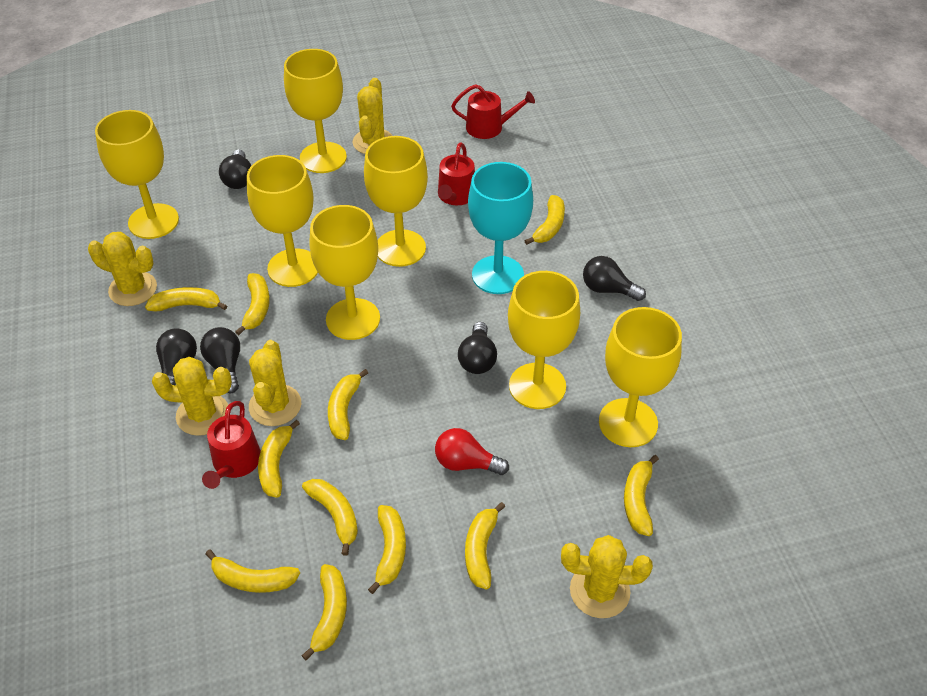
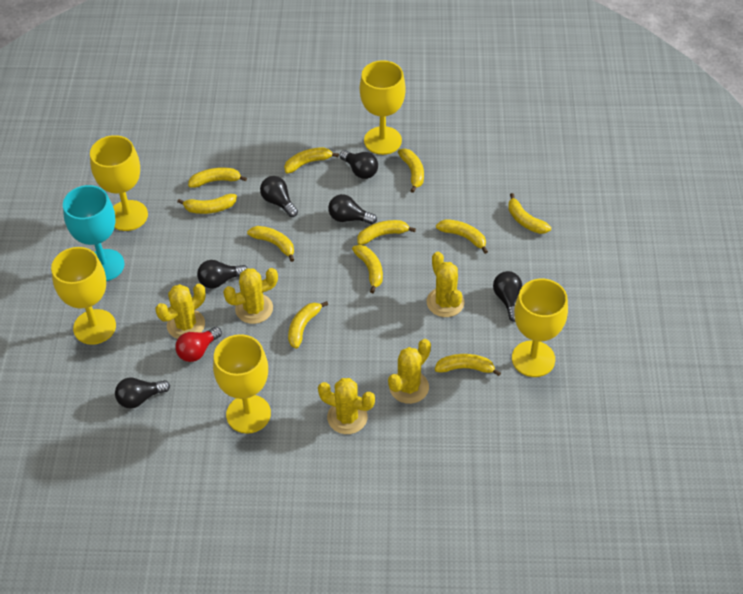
black light bulb: [156,328,197,385] [200,327,240,393] [219,149,251,189] [458,322,497,374] [583,256,646,301] = 5 -> [115,377,170,409] [197,260,247,289] [260,176,298,217] [328,194,377,224] [340,150,378,179] [493,271,522,322] = 6
red watering can: [202,401,261,489] [438,142,475,205] [451,84,535,139] = 3 -> none = 0
yellow goblet: [95,110,179,239] [247,155,318,287] [284,49,347,173] [310,205,380,340] [364,136,428,267] [508,271,580,409] [599,307,682,447] = 7 -> [51,247,116,345] [90,135,148,231] [213,334,271,434] [360,60,406,155] [512,279,568,377] = 5

